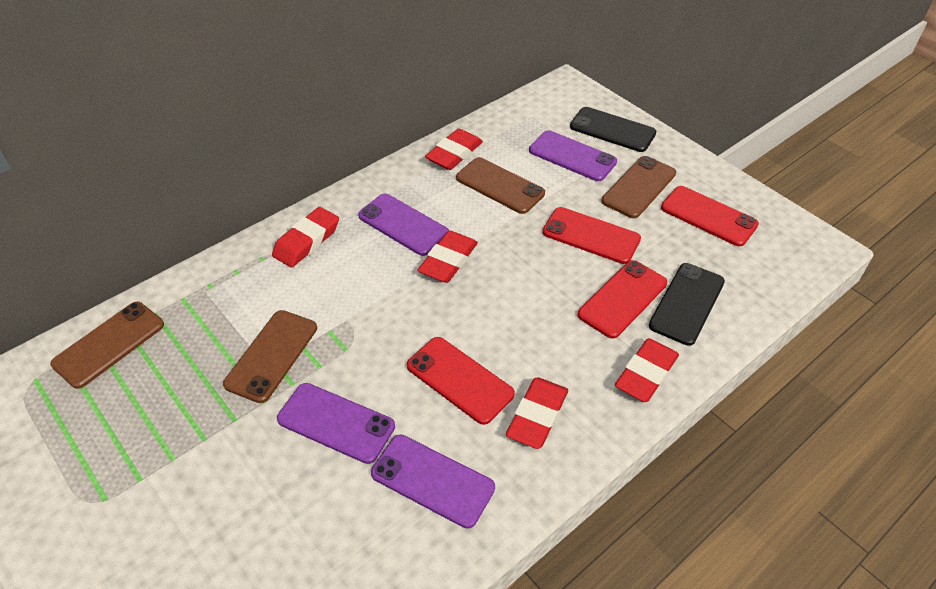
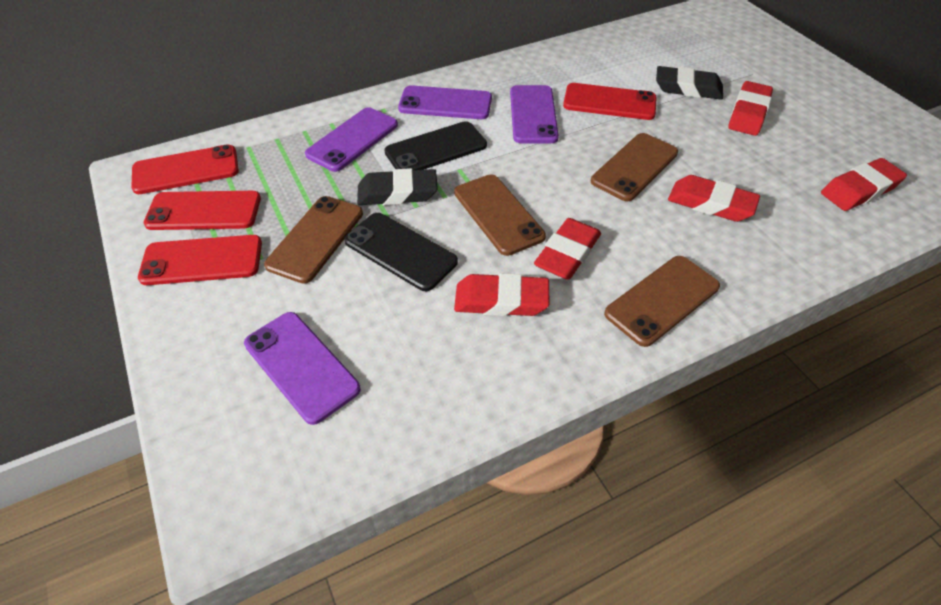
black eraser: none = 0 -> [357,168,438,205] [656,66,723,100] = 2

